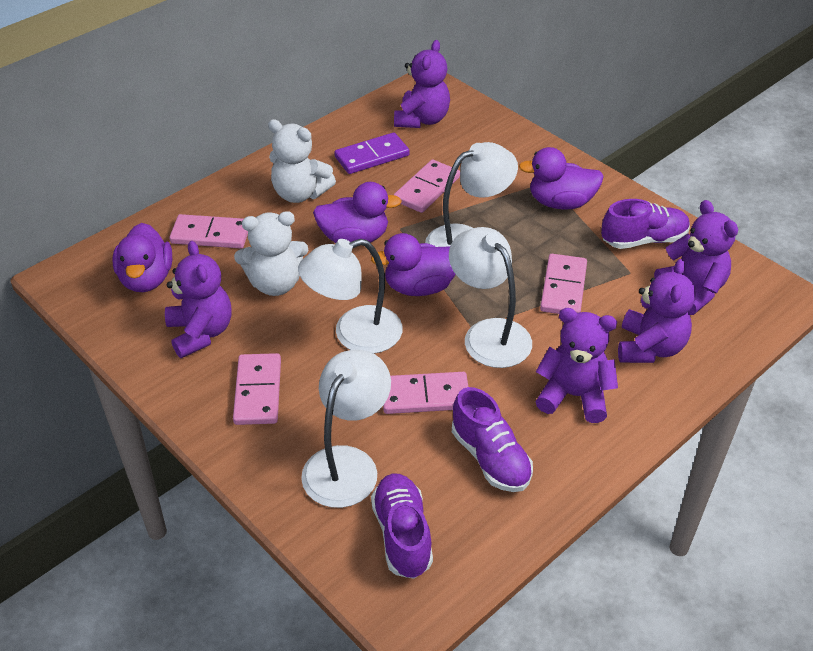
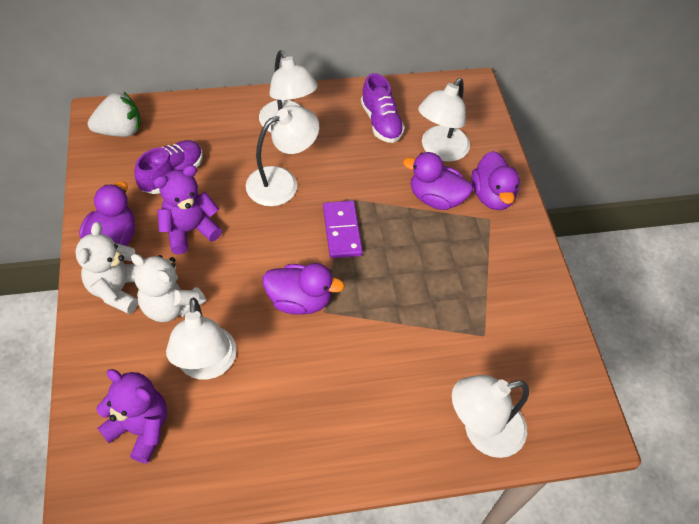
pink domino: [169,214,248,249] [233,353,281,425] [383,372,468,414] [394,159,460,213] [540,254,587,314] = 5 -> none = 0
purple shoe: [371,474,433,579] [452,387,533,492] [601,199,690,249] = 3 -> [134,140,203,194] [361,73,405,143] = 2
purple teddy bear: [165,241,232,358] [394,40,450,128] [535,308,618,423] [618,259,696,363] [654,200,738,315] = 5 -> [96,369,167,463] [154,165,222,254] = 2
white lamp: [298,239,403,354] [301,350,391,508] [425,142,518,247] [449,227,532,368] = 4 -> [166,298,236,380] [246,105,319,206] [259,50,318,132] [418,78,470,162] [452,375,529,458] = 5
white strawberry: none = 0 -> [88,91,141,137] = 1

